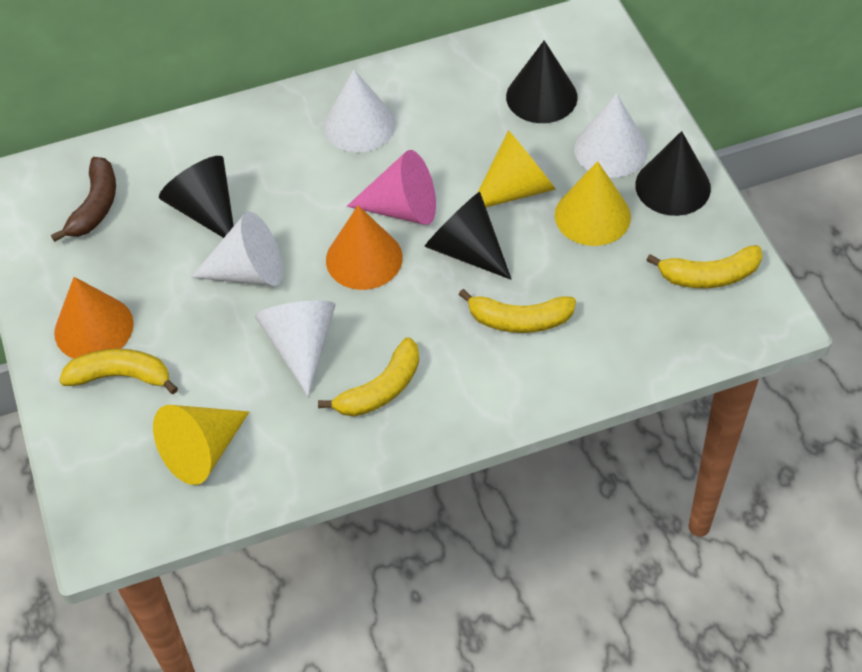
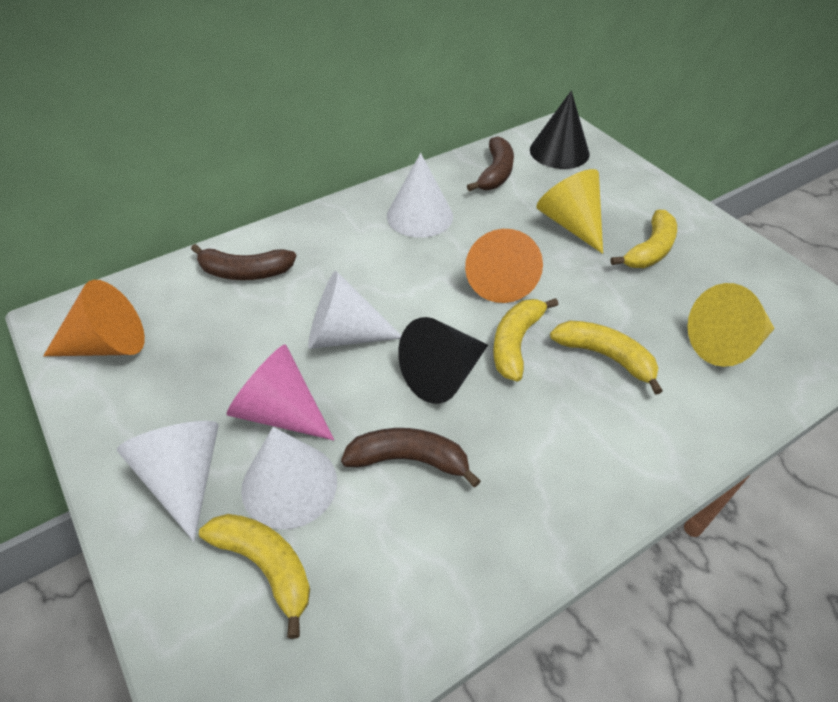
black cone: [159,156,234,238] [424,192,511,280] [506,40,578,123] [635,131,711,216] = 4 -> [398,317,488,404] [530,91,590,169] = 2
brown banana: [51,157,116,242] = 1 -> [191,244,296,280] [341,428,481,487] [467,137,514,191] = 3
yellow cone: [153,405,249,485] [477,130,556,207] [555,161,631,246] = 3 -> [536,169,603,254] [687,283,775,367] = 2

